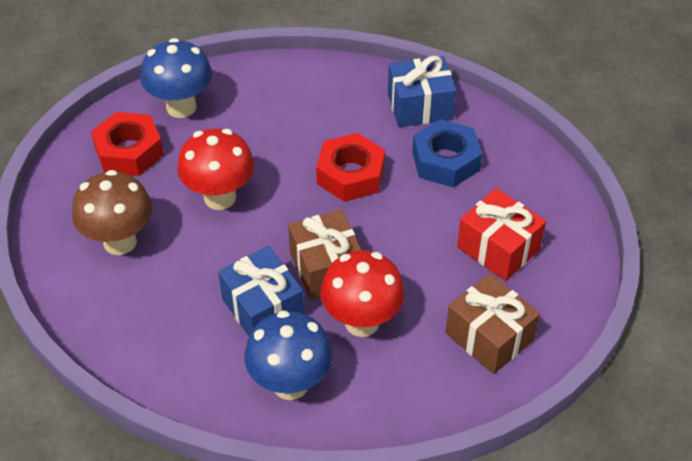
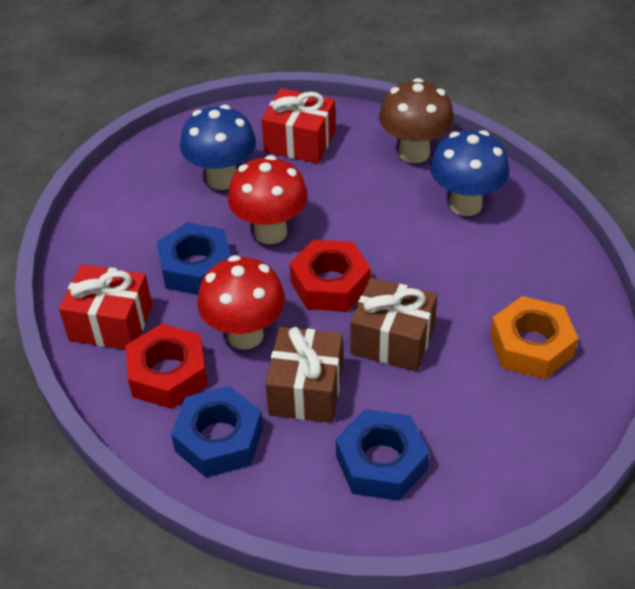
blue gift: [218,246,304,336] [388,56,456,127] = 2 -> none = 0
blue nut: [412,119,482,187] = 1 -> [156,222,231,295] [171,386,263,478] [336,409,429,501] = 3
orange nut: none = 0 -> [490,296,578,379] = 1
red gift: [457,188,546,281] = 1 -> [59,264,152,350] [261,88,335,163] = 2

